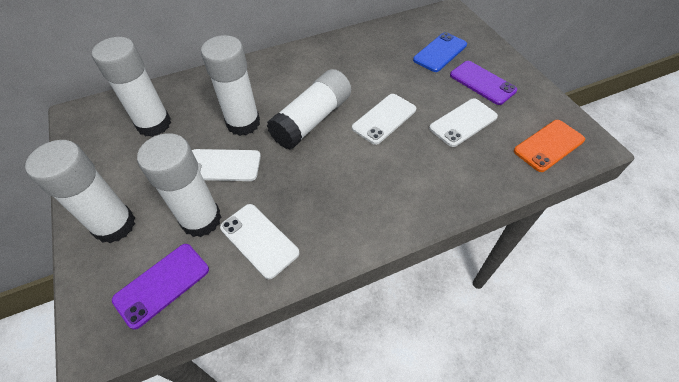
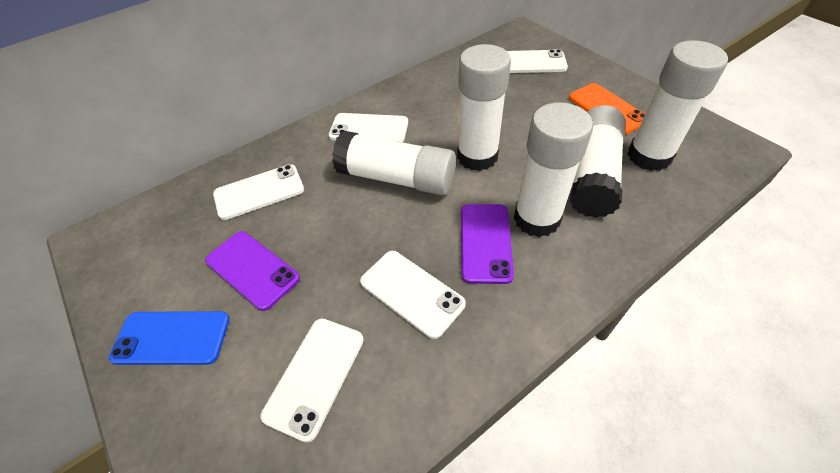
white phone: [192,149,261,181] [220,204,299,279] [352,94,416,145] [429,98,498,147] = 4 -> [213,164,304,220] [261,318,364,443] [329,113,408,142] [360,251,466,339] [507,49,568,73] = 5

